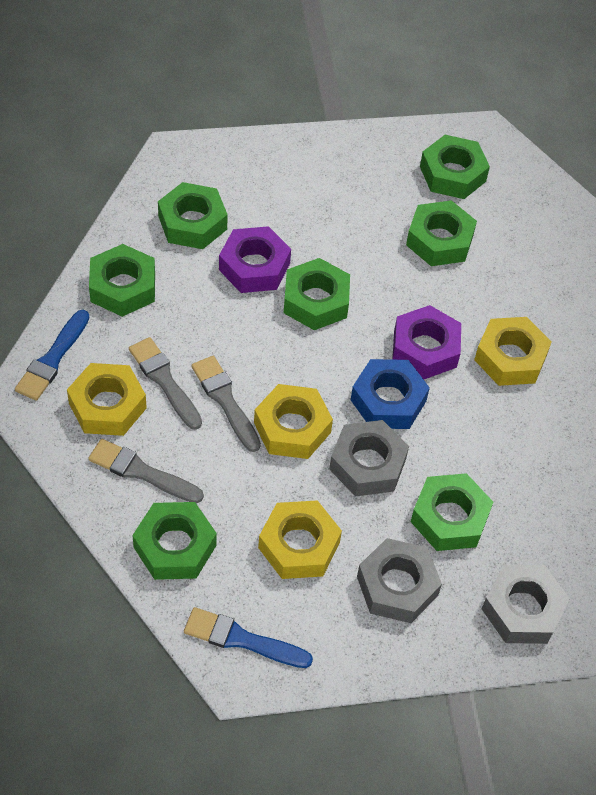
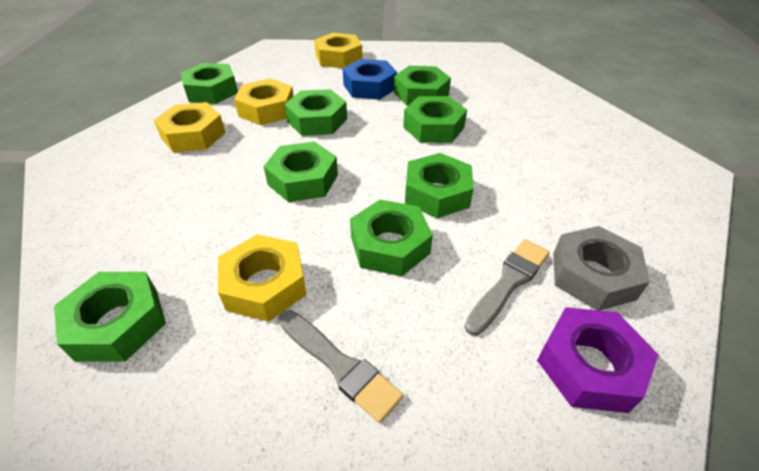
blue brush: [15,310,90,401] [184,607,313,668] = 2 -> none = 0
green nut: [89,244,155,317] [132,502,217,580] [158,182,228,249] [284,258,350,330] [406,200,477,266] [411,473,493,551] [420,135,490,199] = 7 -> [54,272,166,362] [180,63,238,104] [263,141,338,202] [284,89,347,136] [350,200,433,276] [394,66,451,106] [403,96,467,143] [405,153,474,218] = 8
grey brush: [88,439,204,503] [129,337,202,430] [191,356,261,452] = 3 -> [278,310,403,423] [464,239,550,336] = 2
grey nut: [329,420,409,497] [357,538,442,623] [482,565,570,644] = 3 -> [553,226,650,311] = 1
purple nut: [219,226,291,293] [392,305,461,379] = 2 -> [537,307,658,413] = 1

